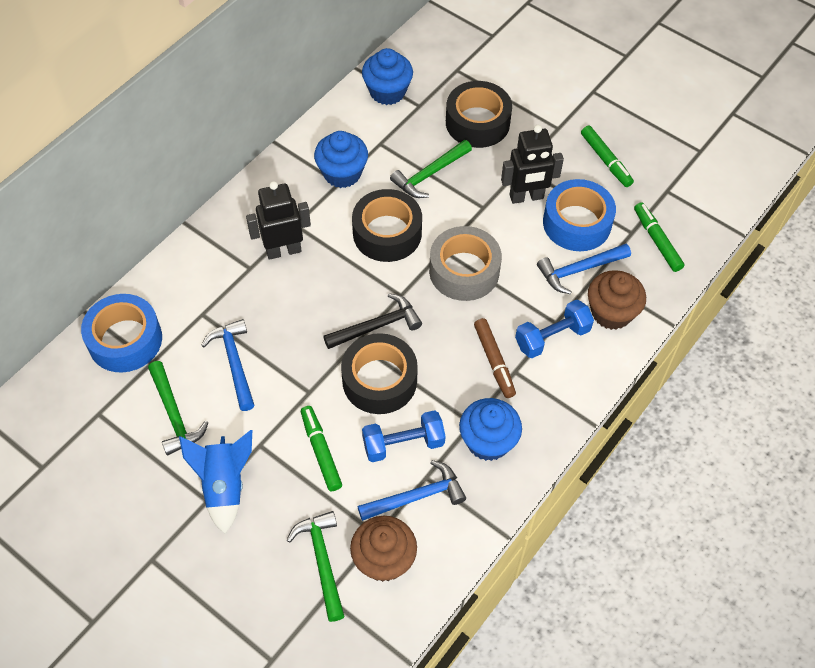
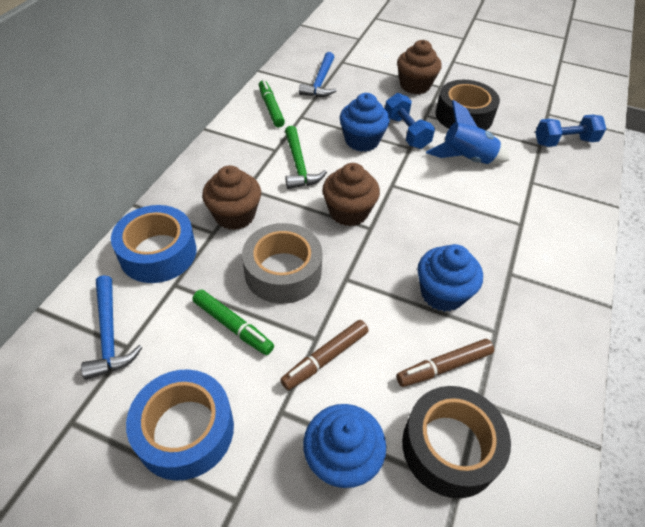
black hammer: [323,293,422,349] = 1 -> none = 0
black robot: [246,181,311,260] [501,125,564,204] = 2 -> none = 0
black tape: [341,333,418,414] [352,189,422,262] [446,81,512,148] = 3 -> [402,386,511,498] [435,80,500,131] = 2
blue hammer: [201,319,255,411] [357,460,466,521] [537,244,631,294] = 3 -> [81,275,142,380] [299,52,336,97] = 2
brown cupcake: [350,516,417,582] [588,270,646,330] = 2 -> [202,166,261,230] [322,163,380,226] [397,40,442,94] = 3
brown marker: [474,318,516,398] = 1 -> [280,320,369,390] [396,339,494,387] = 2
green hammer: [148,361,209,455] [287,511,345,622] [390,140,472,198] = 3 -> [285,126,327,189] = 1
green marker: [301,406,342,491] [581,125,634,187] [634,202,684,272] = 3 -> [192,290,274,355] [259,80,285,127] = 2

